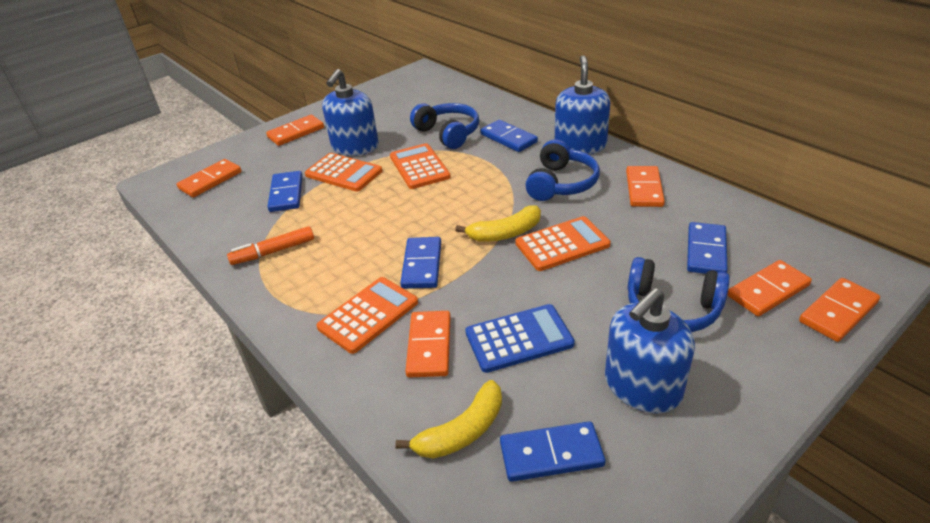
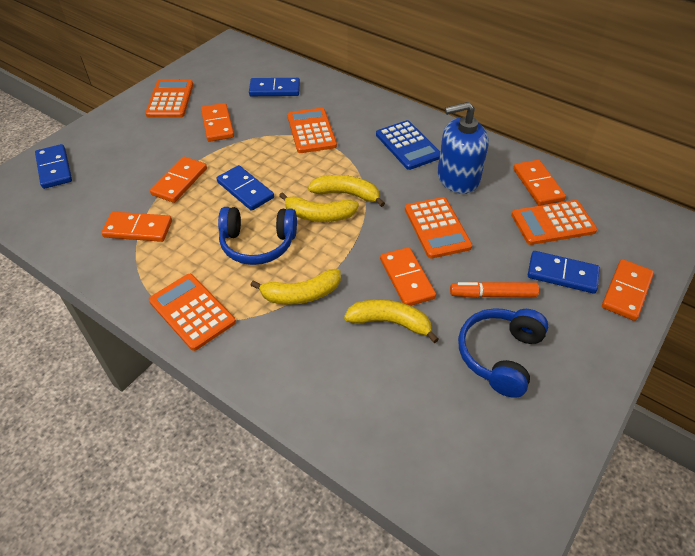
blue domino: [267,171,303,212] [400,237,441,289] [481,120,538,152] [500,421,606,482] [687,222,728,274] = 5 -> [35,144,72,189] [216,165,274,211] [249,78,300,96] [528,251,600,294] = 4
blue headphones: [410,103,479,149] [525,139,600,201] [628,257,730,332] = 3 -> [218,207,297,265] [458,308,549,398] = 2
blue soap dispenser: [322,69,379,156] [555,55,610,155] [605,288,695,414] = 3 -> [438,102,489,194] = 1
orange calculator: [305,153,382,192] [316,277,418,354] [390,143,450,189] [515,216,610,271] = 4 -> [145,80,193,118] [149,274,236,351] [287,108,337,153] [405,197,472,259] [511,200,597,245] = 5
yellow banana: [395,380,502,458] [455,205,541,242] = 2 -> [250,269,341,305] [279,192,359,222] [308,175,385,207] [344,299,439,343] = 4

